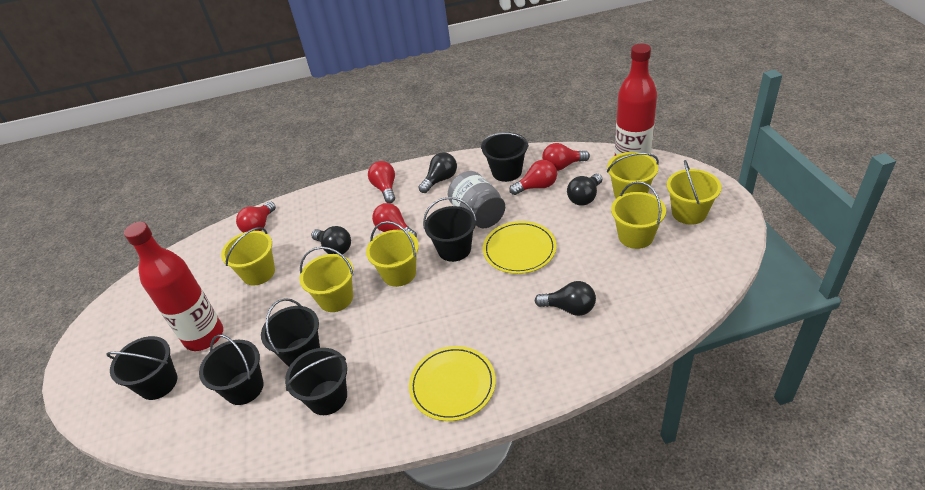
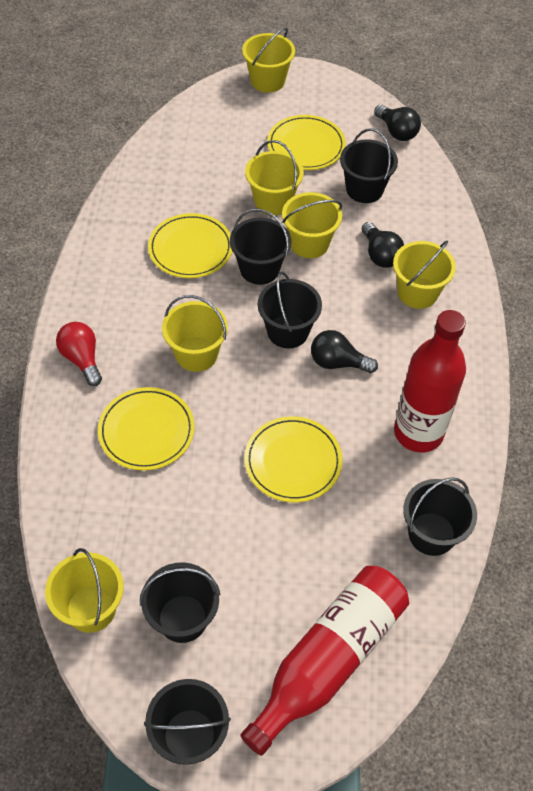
black light bulb: [311,226,351,254] [419,152,457,193] [535,281,596,316] [567,174,602,206] = 4 -> [311,330,378,373] [362,222,404,268] [374,105,421,141] = 3
grey jar: [448,171,505,228] = 1 -> none = 0
red light bulb: [236,201,276,233] [368,161,395,203] [372,203,417,238] [509,160,557,195] [542,143,590,171] = 5 -> [56,322,102,386] = 1
yellow plate: [409,346,496,421] [483,221,557,274] = 2 -> [98,387,195,471] [148,213,232,278] [245,416,343,503] [267,115,346,170] = 4

